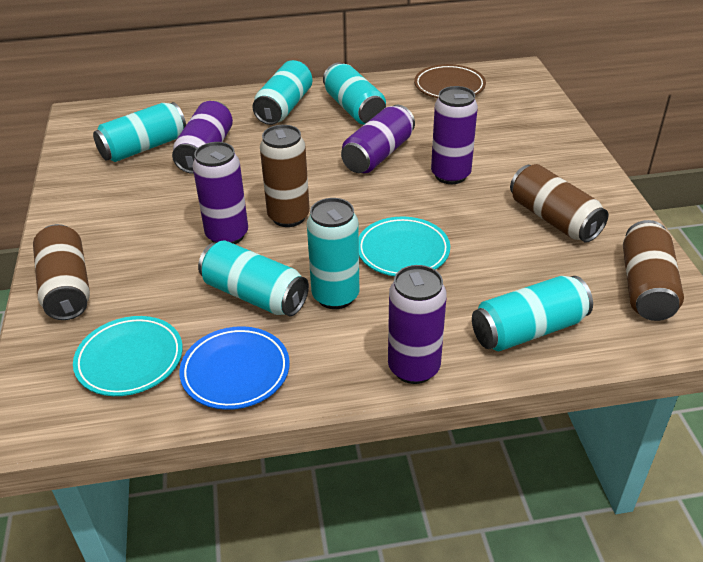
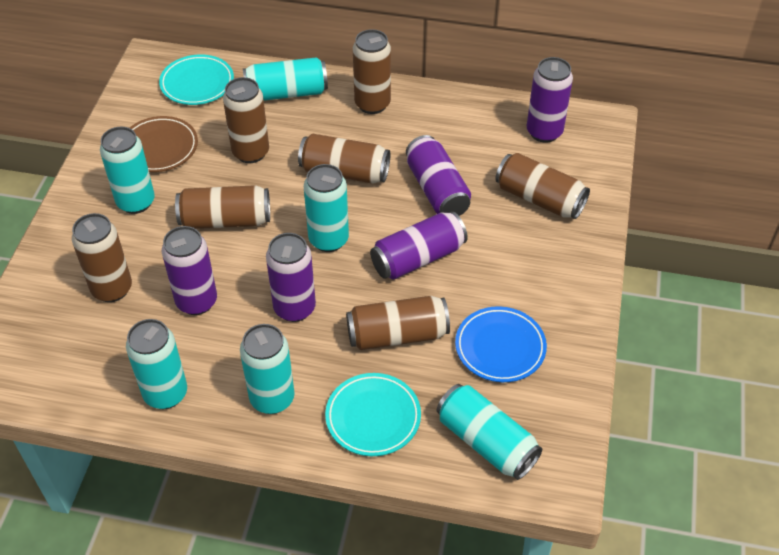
brown can: [33,224,90,320] [260,125,310,227] [510,164,608,242] [623,220,684,321] = 4 -> [72,213,132,302] [175,185,270,229] [223,77,269,163] [298,134,390,184] [346,296,450,350] [353,29,391,114] [495,153,590,219] = 7

